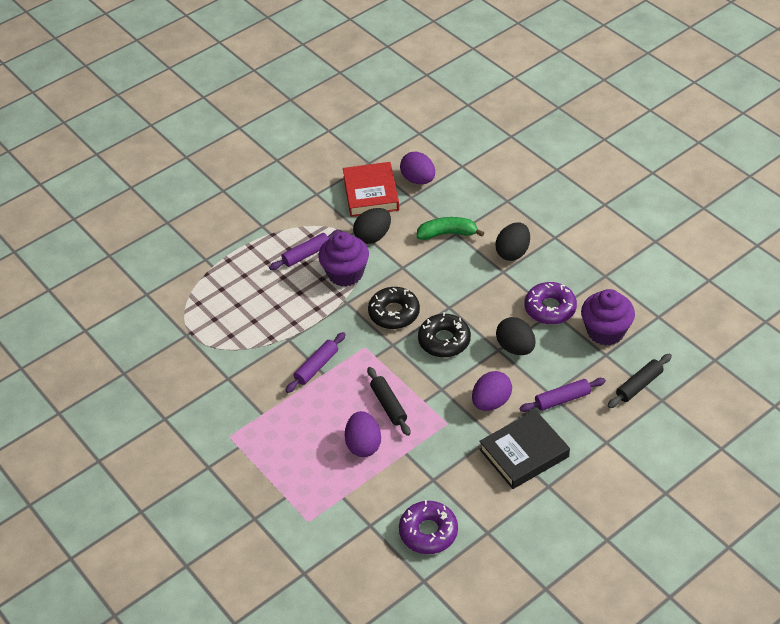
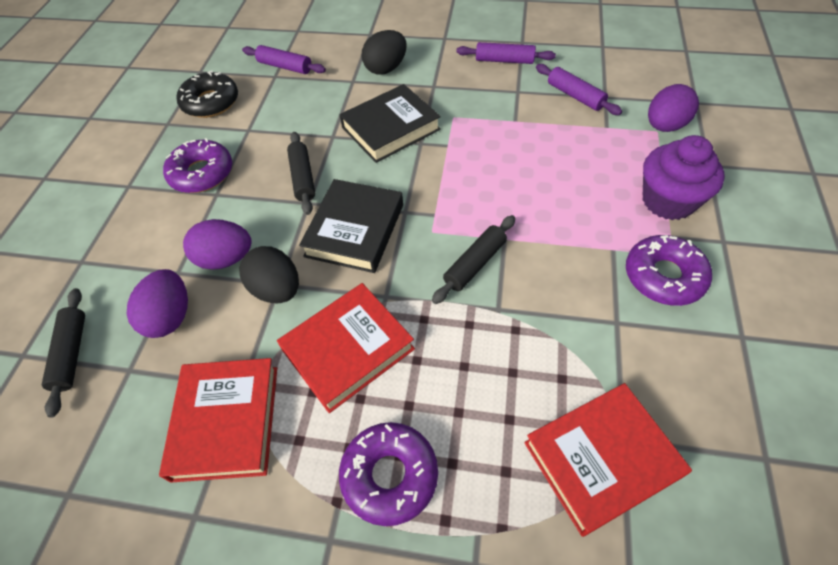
black book: [479,410,570,489] = 1 -> [299,179,403,273] [339,84,441,163] = 2
black donut: [368,287,420,329] [418,312,471,357] = 2 -> [176,71,238,118] = 1
black egg: [353,208,391,244] [496,222,530,261] [496,317,536,355] = 3 -> [239,246,299,303] [362,30,407,75] = 2
black rolling pin: [367,367,410,436] [607,354,672,408] = 2 -> [42,288,85,418] [287,132,315,215] [432,215,515,304] = 3
green banana: [416,217,484,240] = 1 -> none = 0
purple cupcake: [318,232,369,287] [581,289,635,346] = 2 -> [643,135,725,220] = 1
purple donut: [399,500,458,554] [525,282,577,325] = 2 -> [163,138,232,193] [339,422,438,526] [626,235,712,306] = 3
red book: [343,162,399,217] = 1 -> [159,358,277,483] [277,283,415,413] [524,383,692,537] = 3

